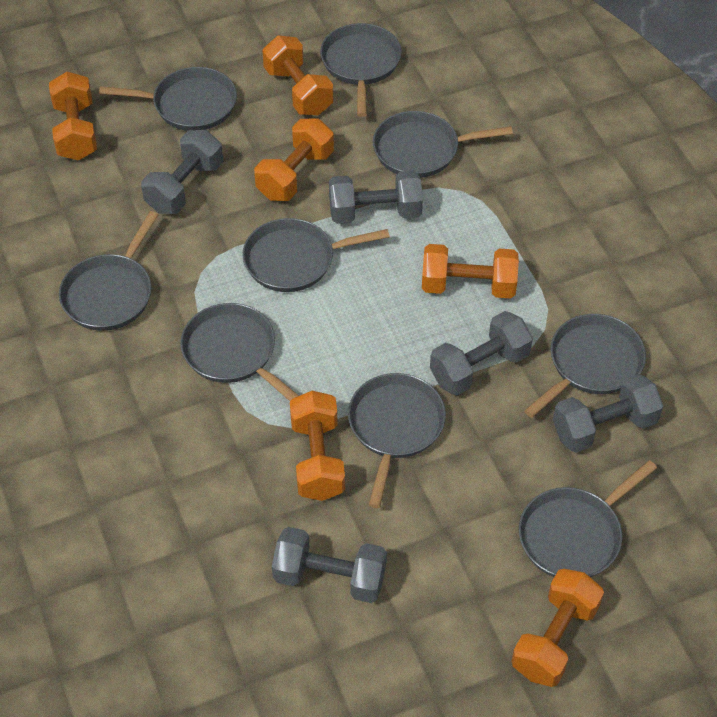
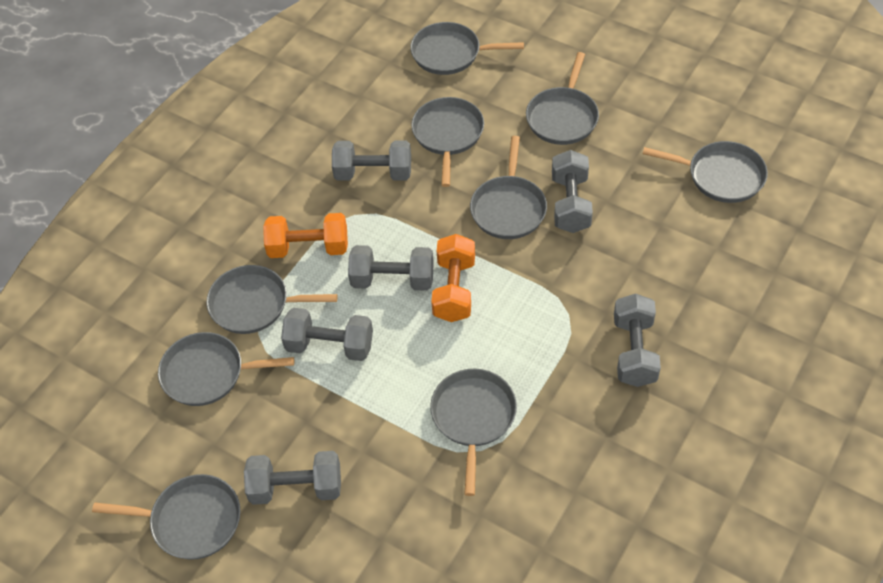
grey dumbbell: [141,130,223,214] [272,527,387,603] [329,171,423,224] [430,311,533,395] [553,374,663,453] = 5 -> [244,451,341,505] [281,308,373,361] [332,141,411,181] [348,245,434,291] [552,150,593,233] [614,294,661,387] = 6
orange dumbbell: [49,72,97,161] [254,118,334,201] [262,36,333,115] [290,391,345,501] [422,244,519,299] [512,569,604,687] = 6 -> [263,213,348,258] [431,234,475,322] = 2

